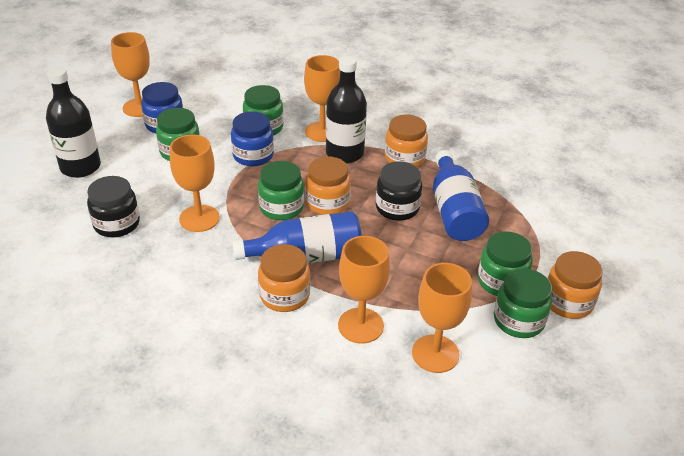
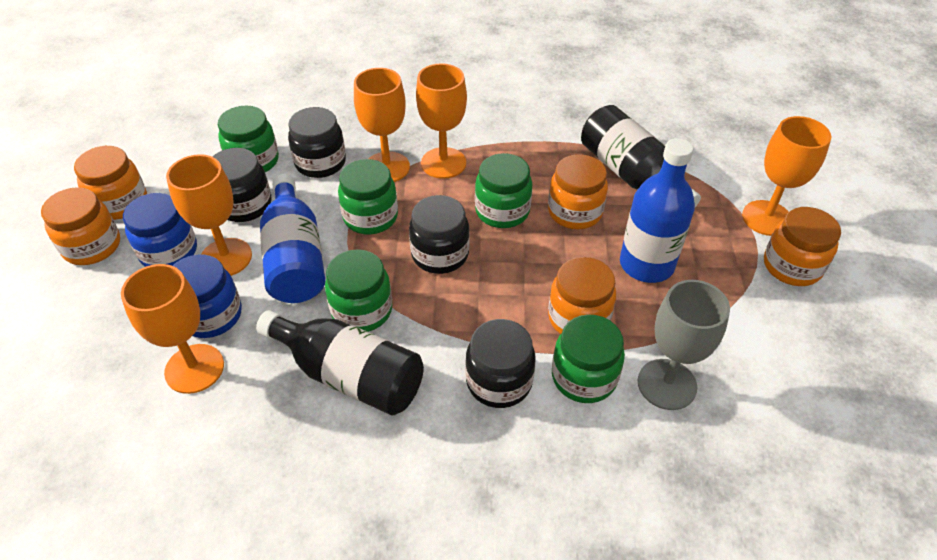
black jar: [87,176,140,237] [376,161,422,221] = 2 -> [212,148,272,222] [288,107,346,178] [409,195,470,274] [466,319,536,408] = 4
grey goblet: none = 0 -> [638,280,730,410] = 1
orange jar: [258,244,310,312] [305,156,351,215] [385,115,428,167] [547,251,603,319] = 4 -> [41,187,120,265] [74,146,147,220] [548,154,608,229] [548,257,616,334] [764,207,841,286] = 5

